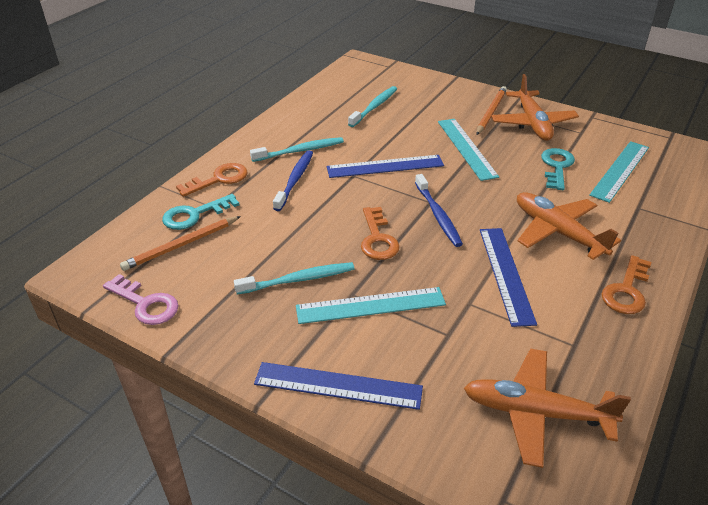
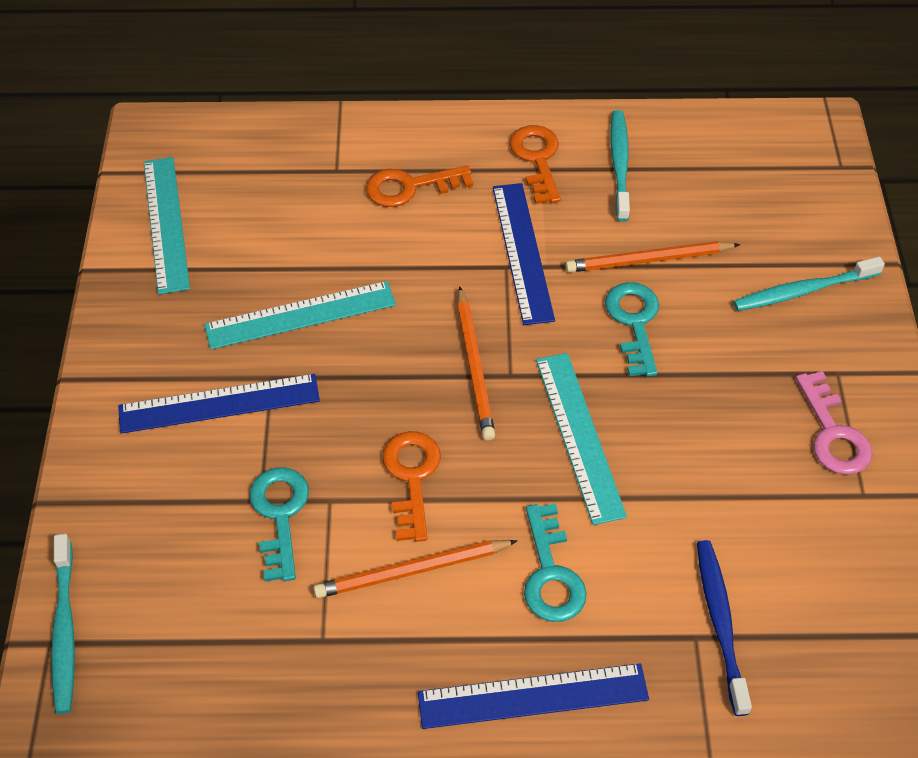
blue toothbrush: [273,150,313,211] [415,174,463,247] = 2 -> [697,540,752,716] = 1
orange pencil: [120,216,241,271] [476,86,507,135] = 2 -> [313,540,518,598] [457,286,495,440] [565,241,740,273] = 3
orange plane: [464,348,631,468] [491,74,579,141] [517,192,621,260] = 3 -> none = 0
turquoise key: [162,194,239,230] [541,148,575,190] = 2 -> [249,467,309,581] [524,503,587,622] [605,282,659,376] = 3

